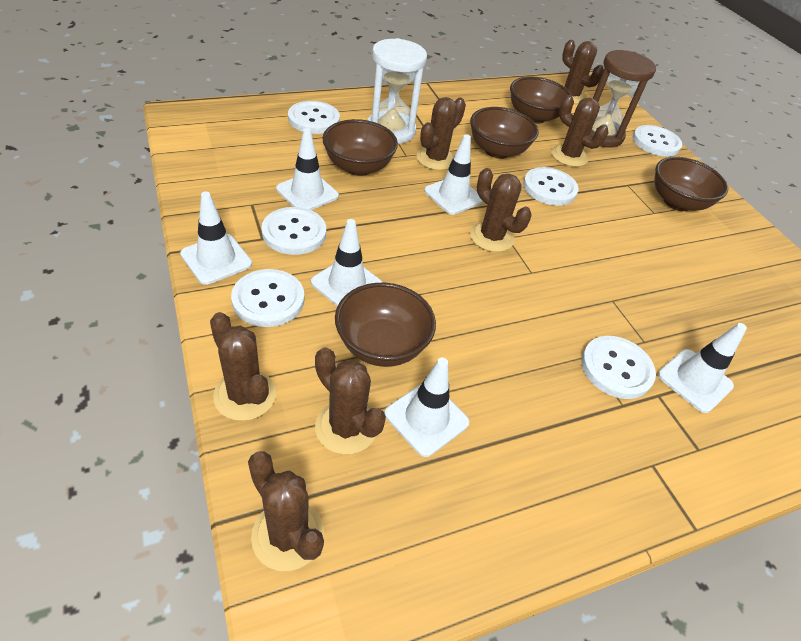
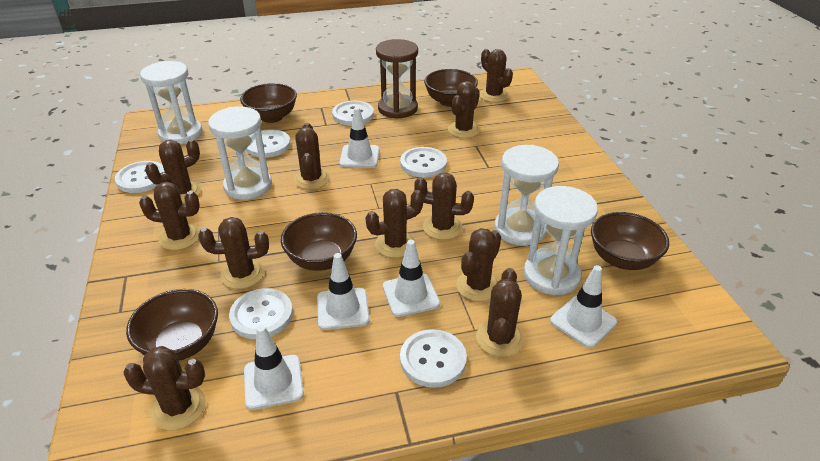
brown cactus: [210,312,276,421] [248,452,324,571] [315,347,386,455] [417,97,466,170] [470,168,532,252] [552,95,608,167] [563,40,604,104] = 7 -> [123,346,206,431] [139,182,200,250] [145,139,201,203] [198,217,269,289] [293,123,330,189] [366,189,424,258] [414,173,474,240] [448,81,480,138] [456,228,501,302] [476,268,524,357] [479,49,513,102] = 11
white hourglass: [367,38,427,144] = 1 -> [140,61,203,144] [208,107,272,200] [494,145,559,246] [524,186,598,295] = 4
white traffic cone: [180,192,252,285] [276,128,339,210] [311,219,383,307] [385,357,469,457] [424,134,483,215] [658,323,747,413] = 6 -> [244,325,304,410] [317,253,370,330] [339,107,380,168] [383,240,440,317] [550,265,617,348] = 5

